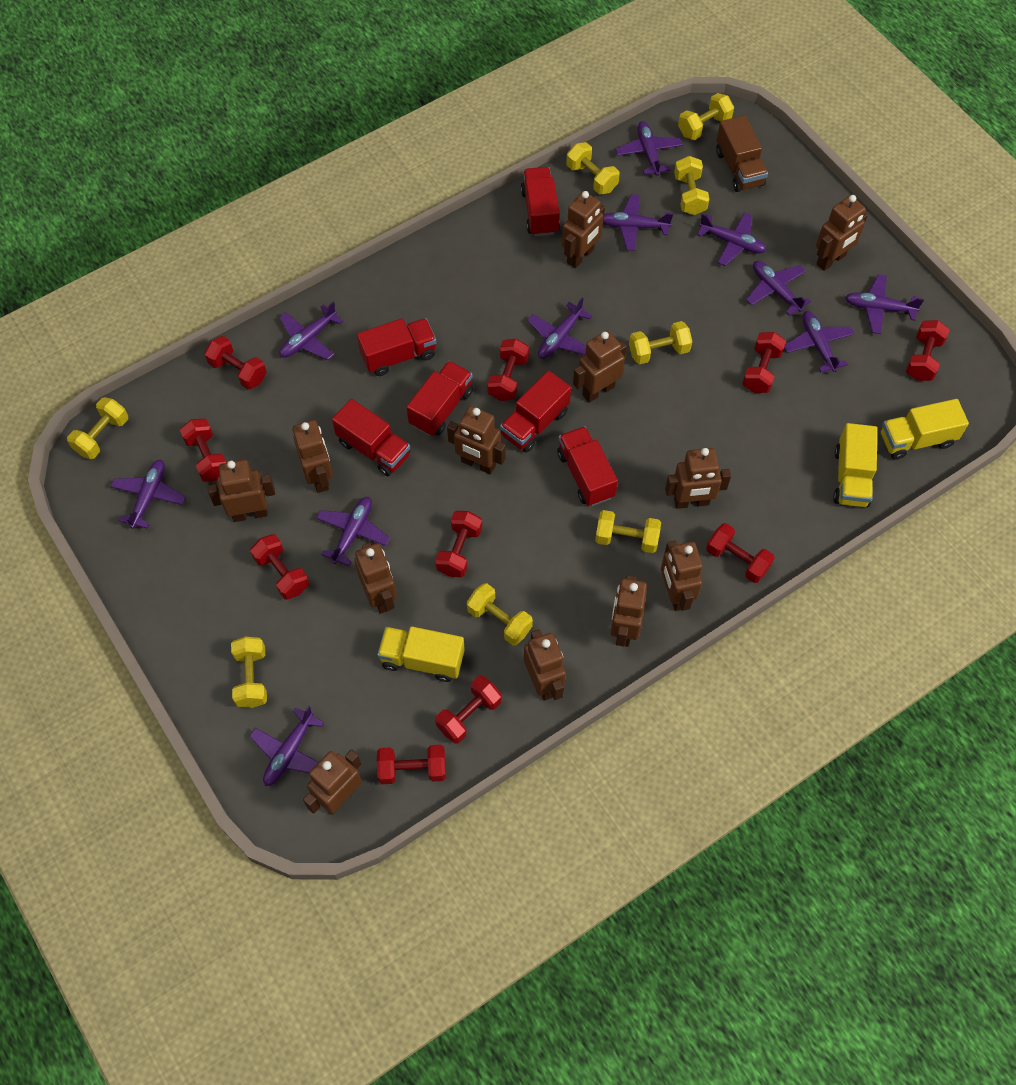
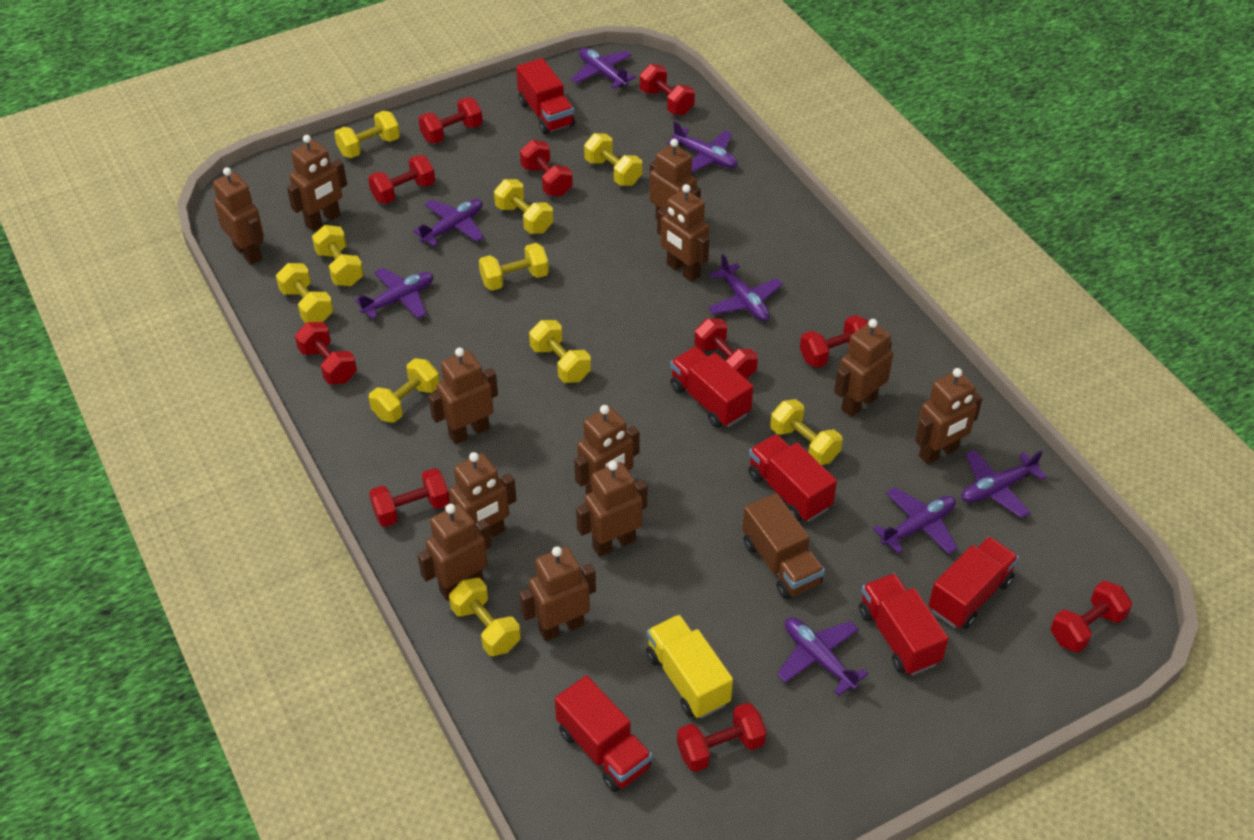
purple plane: [110,460,186,529] [249,706,324,786] [279,302,343,360] [316,497,390,566] [527,297,592,359] [603,194,673,251] [615,121,683,176] [697,212,767,266] [746,261,811,316] [784,311,854,373] [845,274,924,334] = 11 -> [355,268,433,319] [413,199,484,247] [571,47,636,89] [667,121,738,173] [708,254,783,321] [777,617,868,696] [873,487,958,554] [961,450,1047,518] = 8
yellow dumbbell: [67,397,128,459] [231,636,267,708] [467,583,533,645] [566,142,620,195] [595,510,661,553] [629,321,692,365] [674,156,709,215] [678,93,734,140] = 8 -> [276,263,334,323] [312,225,364,286] [334,111,400,158] [369,358,440,423] [449,578,521,656] [479,243,549,291] [494,179,553,234] [529,320,591,383] [584,133,642,186] [770,399,843,465] = 10
yellow truck: [377,626,465,682] [833,423,877,507] [881,399,969,460] = 3 -> [646,615,733,719] = 1

